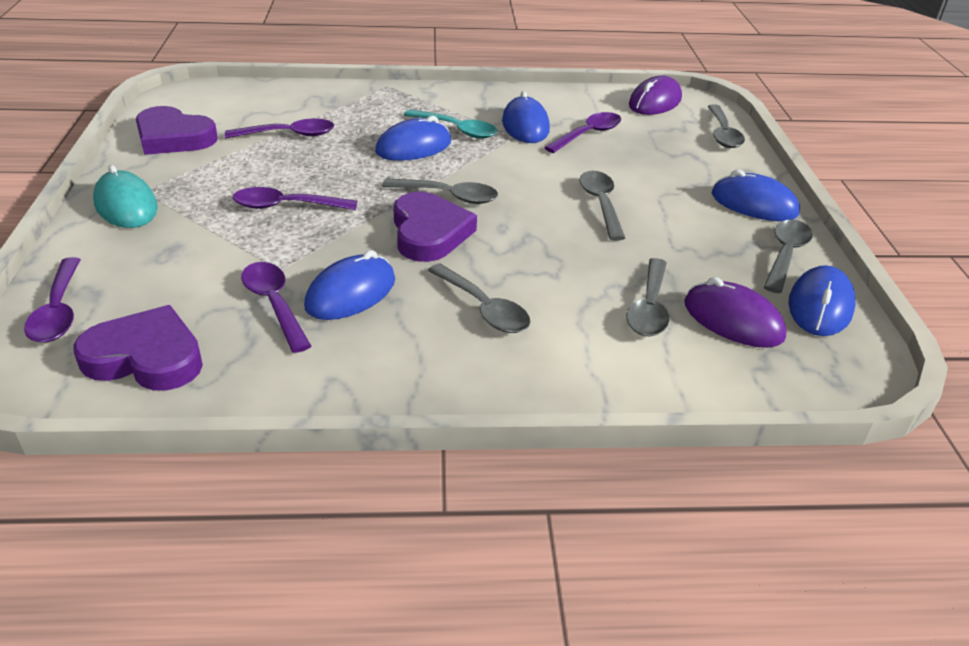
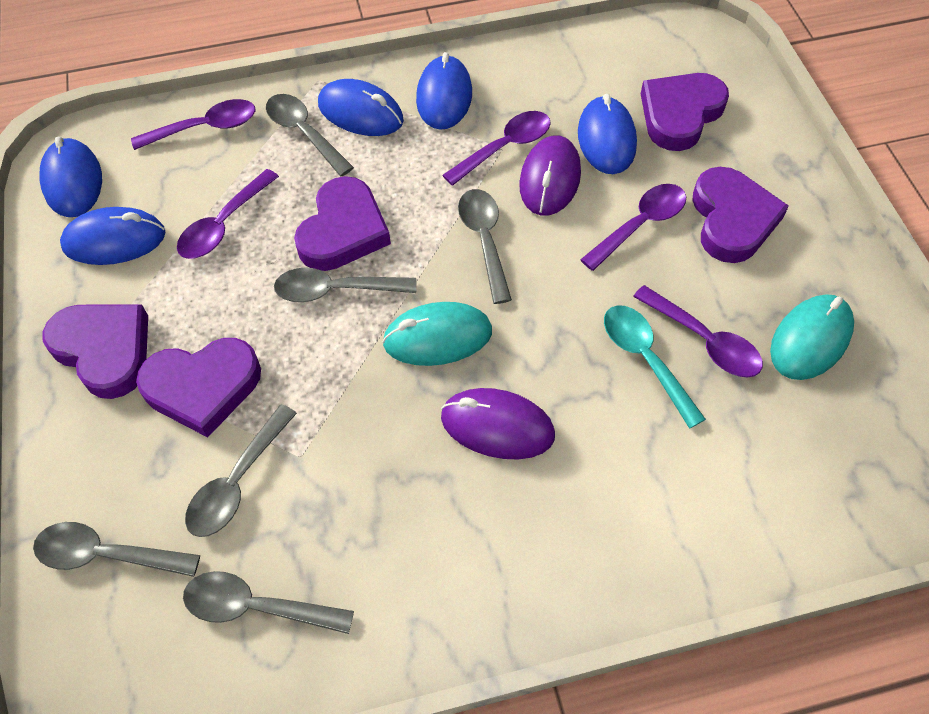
purple heart: [74,305,203,391] [136,106,218,155] [393,192,477,262] = 3 -> [43,304,148,399] [136,338,261,438] [294,176,391,271] [641,73,729,151] [692,167,789,263] = 5
turquoise mouse: [93,165,158,228] = 1 -> [382,302,492,366] [770,294,854,380] = 2

